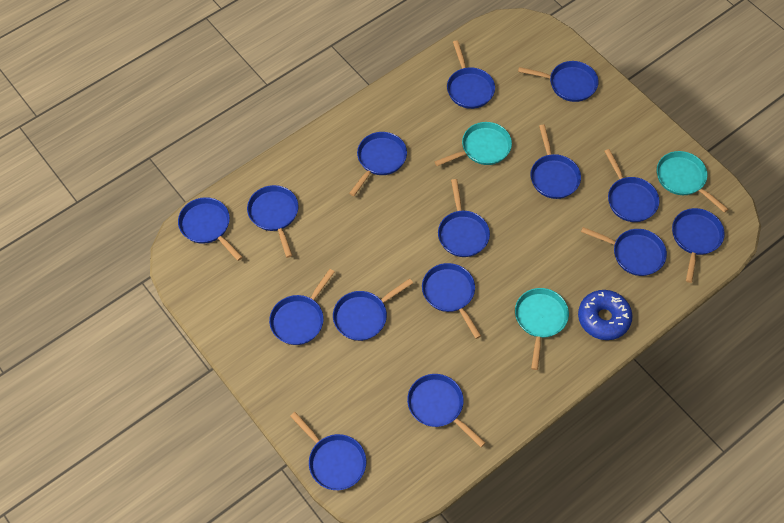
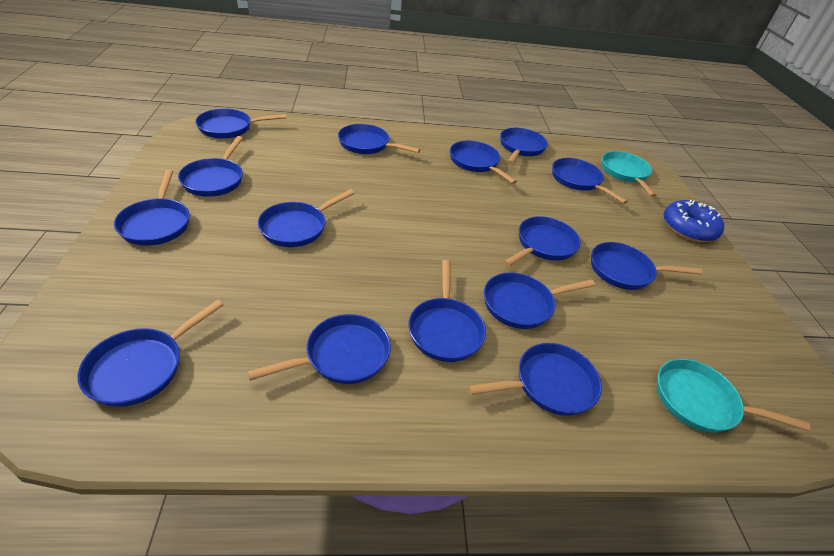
turquoise pan: [435,122,512,166] [515,288,569,370] [657,151,728,213] = 3 -> [602,151,657,197] [657,359,810,432] = 2

